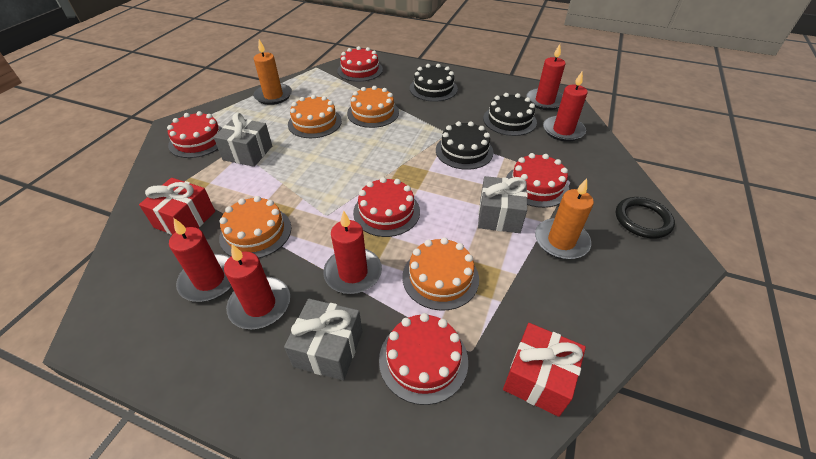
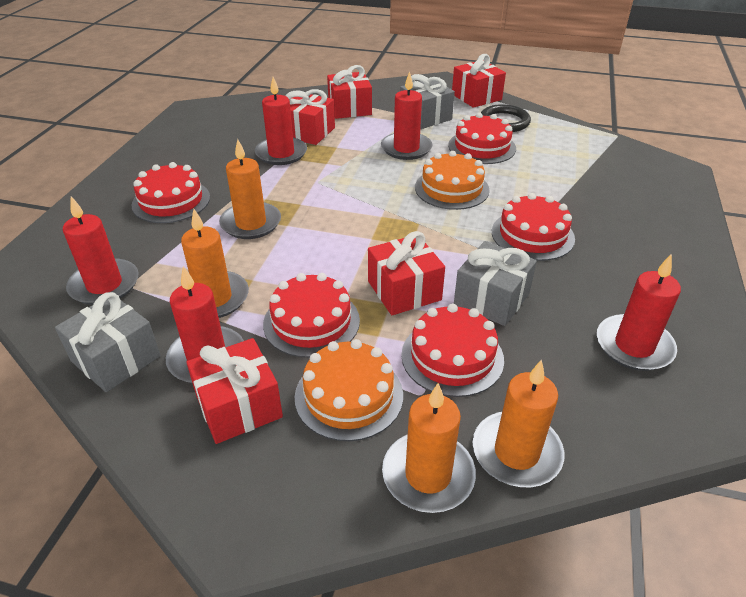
black cake: [410,64,458,102] [436,121,494,170] [483,93,537,136] = 3 -> none = 0
orange cake: [219,196,292,258] [288,95,342,138] [347,86,399,128] [402,237,479,311] = 4 -> [295,339,403,441] [415,151,489,210] = 2
orange candle: [253,39,292,105] [535,178,594,260] = 2 -> [181,208,249,318] [219,139,281,239] [382,383,476,513] [473,360,564,487] = 4
red gift: [139,178,215,235] [503,323,586,417] = 2 -> [186,338,283,444] [286,89,335,145] [327,65,372,119] [368,231,445,315] [452,54,506,108] = 5

